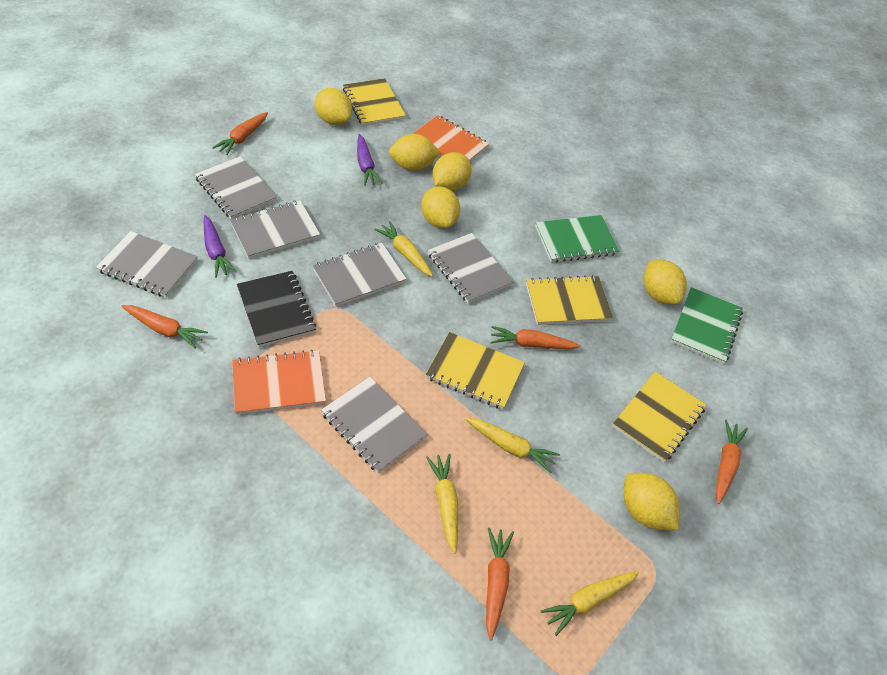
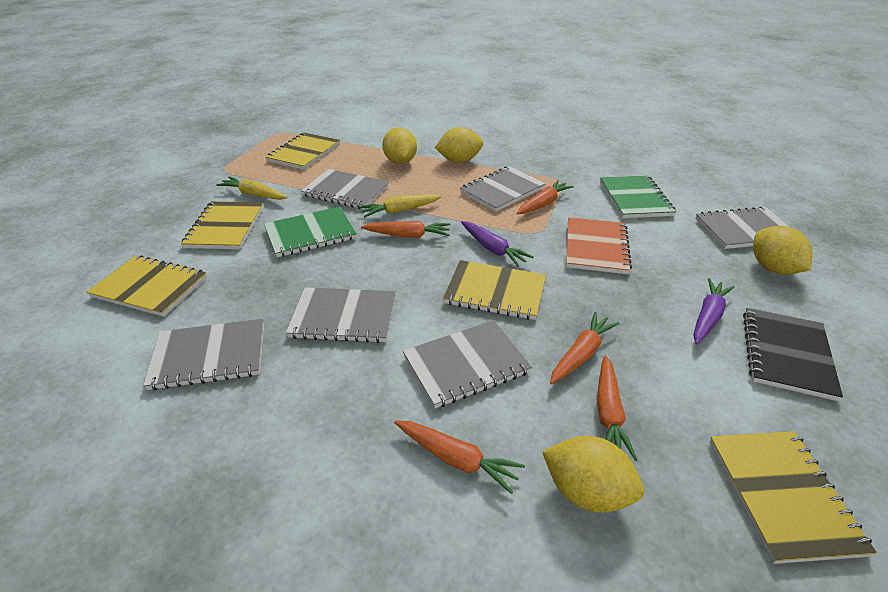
orange notebook: [232,350,326,415] [413,115,489,162] = 2 -> [566,217,632,274] = 1
yellow carrot: [374,221,433,277] [426,454,458,554] [466,418,560,473] [541,571,639,636] = 4 -> [216,177,287,200] [359,194,442,217] = 2
yellow lemon: [315,88,352,125] [389,134,441,171] [421,186,460,228] [432,152,471,191] [624,473,680,530] [643,260,687,304] = 6 -> [382,127,417,164] [435,127,483,163] [542,436,644,513] [753,226,812,275] = 4
yellow notebook: [343,78,406,126] [426,332,525,409] [526,275,613,325] [612,371,706,462] = 4 -> [87,255,207,317] [181,201,264,249] [265,132,340,170] [443,260,546,320] [710,431,877,564] = 5

